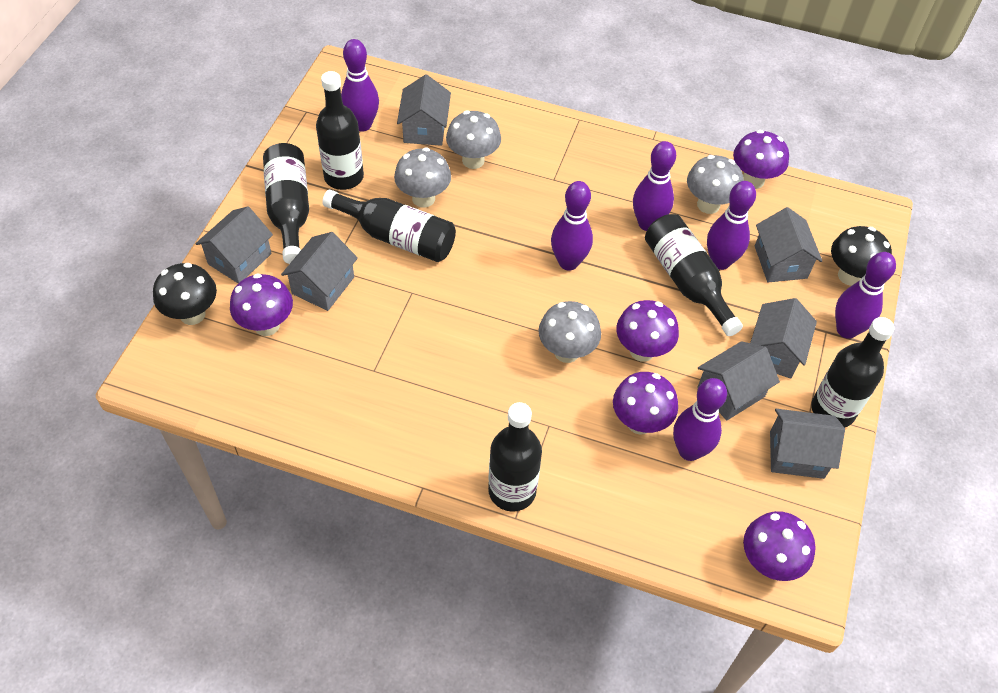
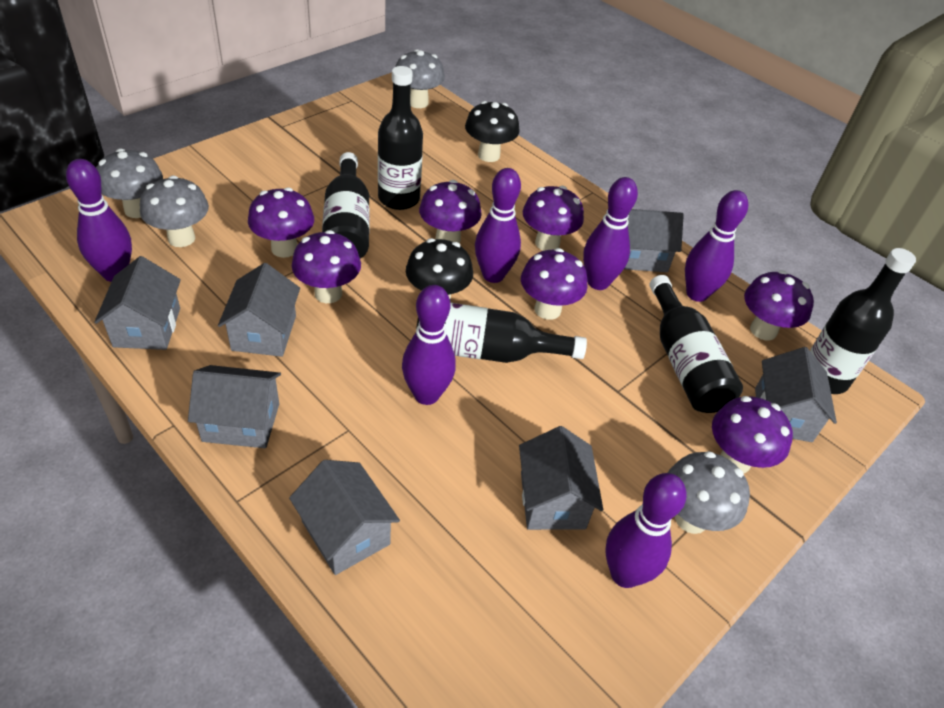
black bottle: [263,143,309,264] [316,71,364,190] [322,190,456,262] [488,402,542,512] [645,214,743,336] [811,317,894,428] = 6 -> [322,152,370,259] [378,66,423,210] [416,303,587,363] [650,275,743,413] [810,248,916,394] = 5
purple mushroom: [230,273,293,336] [613,372,678,435] [616,300,679,362] [733,130,789,189] [743,511,816,581] = 5 -> [248,187,314,258] [292,230,361,303] [419,180,482,244] [521,248,588,320] [523,186,584,251] [712,396,793,474] [744,270,814,341] = 7

